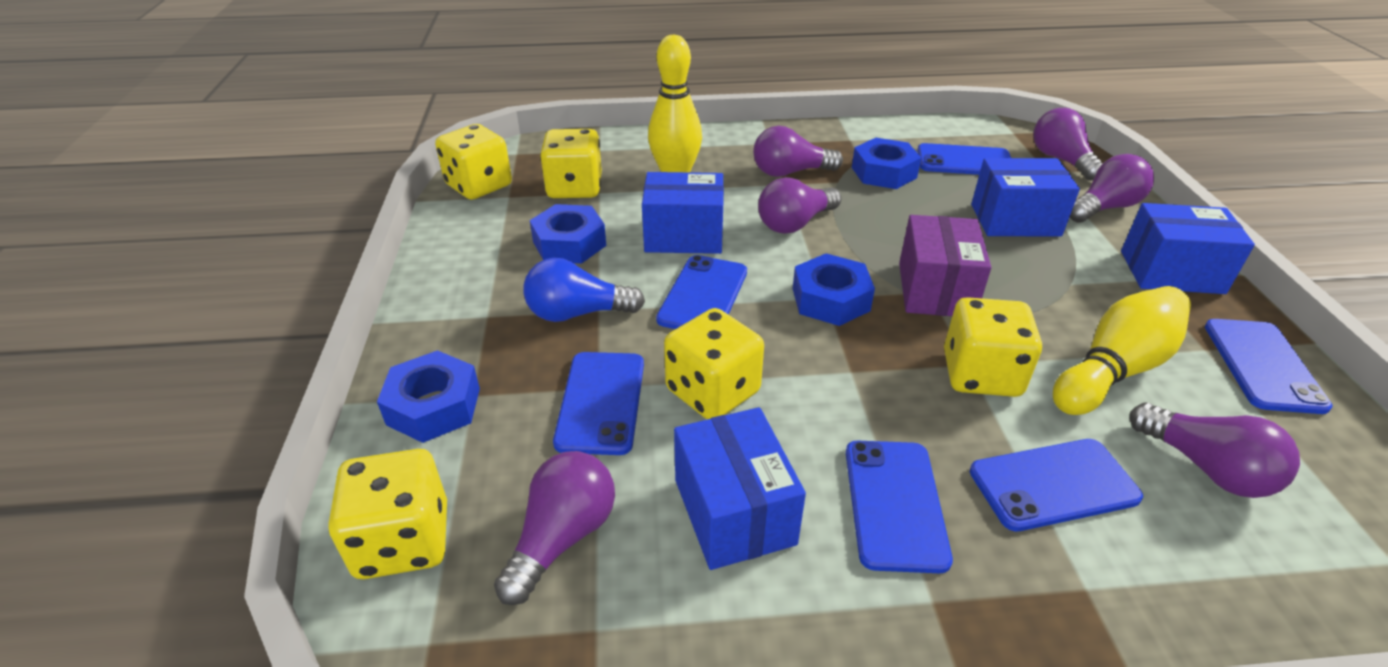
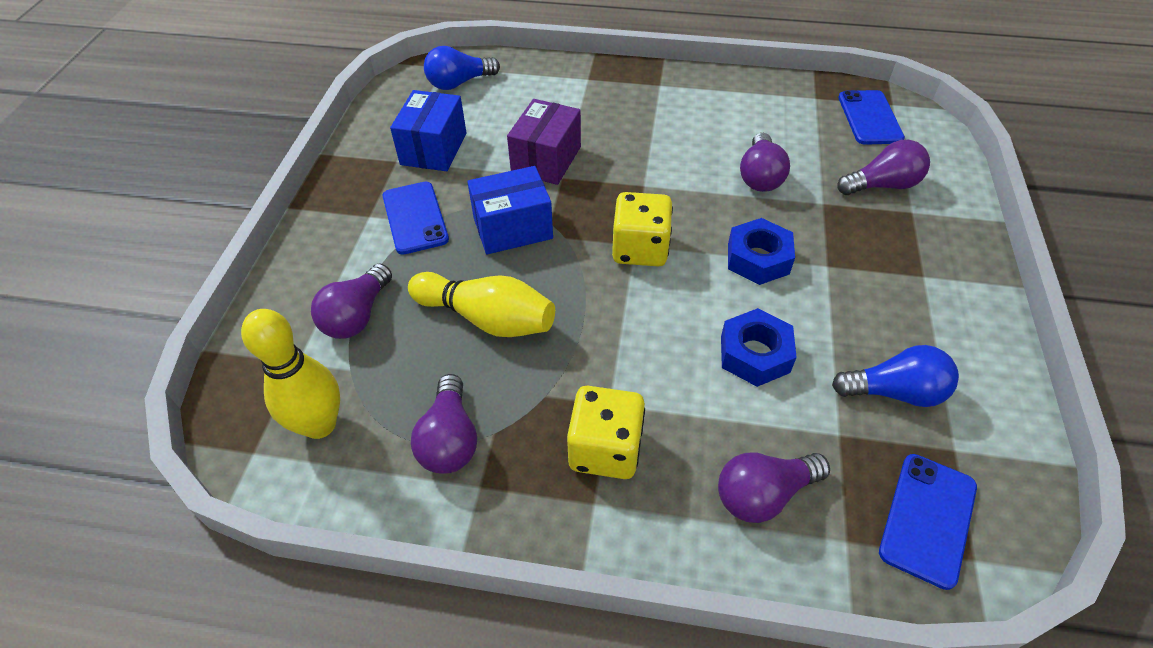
blue box: [642,172,724,254] [674,407,806,570] [971,158,1080,236] [1121,203,1255,294] = 4 -> [390,90,467,171] [467,166,553,254] = 2
blue light bulb: [523,258,645,322] = 1 -> [424,46,500,90] [832,345,959,407] = 2
blue nut: [377,350,480,443] [530,204,606,264] [793,253,875,326] [852,138,921,189] = 4 -> [721,308,797,387] [728,218,795,285] = 2
blue phone: [553,352,644,455] [656,255,747,329] [846,441,953,573] [917,143,1011,175] [970,439,1143,531] [1205,319,1333,414] = 6 -> [383,182,449,255] [838,90,905,145] [879,454,977,590] = 3
purple light bulb: [494,451,615,605] [753,126,843,177] [758,177,841,234] [1033,108,1103,181] [1070,154,1154,223] [1130,403,1300,498] = 6 -> [311,263,392,339] [411,374,477,474] [718,453,830,523] [740,133,790,192] [837,140,930,195] = 5
yellow dice: [328,449,447,579] [435,124,512,200] [540,129,602,198] [664,308,764,420] [944,297,1042,397] = 5 -> [567,386,645,479] [612,192,673,267] = 2

